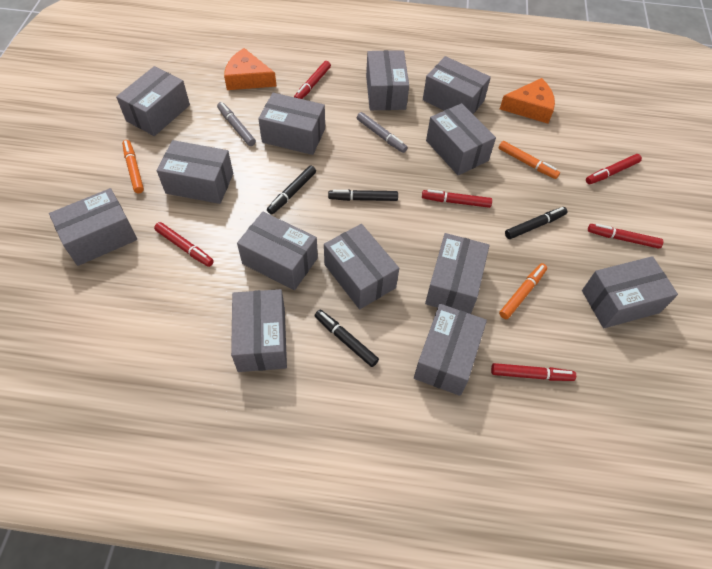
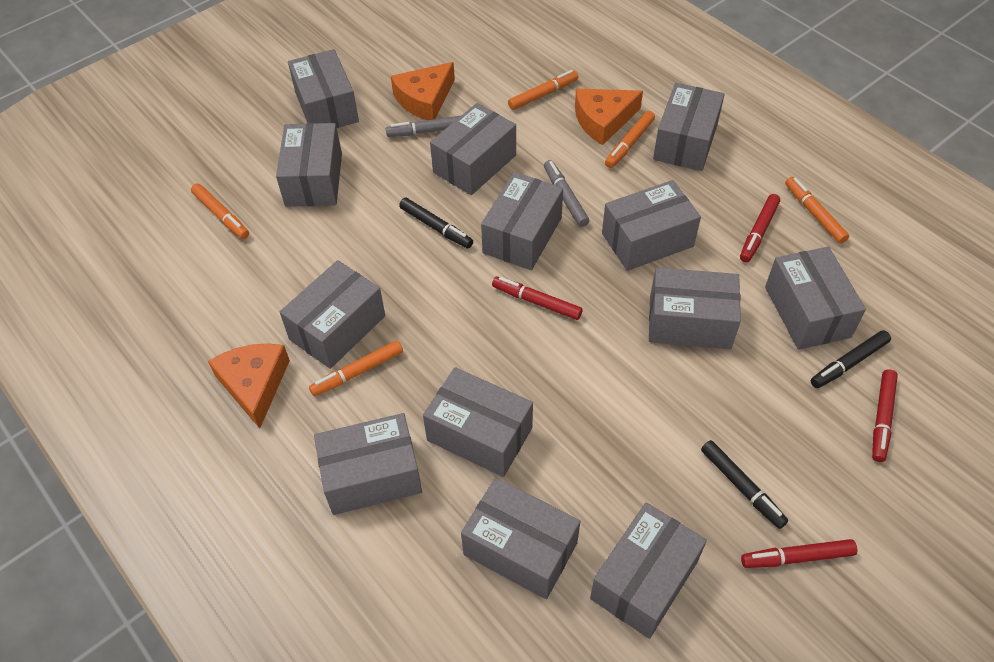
black marker: [267,165,316,215] [315,310,379,367] [328,190,398,201] [505,207,568,239] = 4 -> [399,198,473,249] [701,440,788,529] [811,330,891,388] = 3
orange cheese: [224,48,277,90] [500,78,555,124] = 2 -> [208,344,290,429] [391,62,455,120] [575,89,643,145] = 3
orange marker: [122,140,144,193] [499,141,560,179] [499,263,547,319] = 3 -> [191,183,249,239] [309,340,403,396] [508,70,579,110] [605,111,655,168] [785,177,849,244] = 5
red marker: [154,222,214,267] [294,61,331,99] [422,189,492,208] [491,363,576,381] [586,154,642,184] [588,224,663,249] = 6 -> [492,276,583,320] [740,194,780,262] [741,539,857,568] [872,369,898,462] = 4

